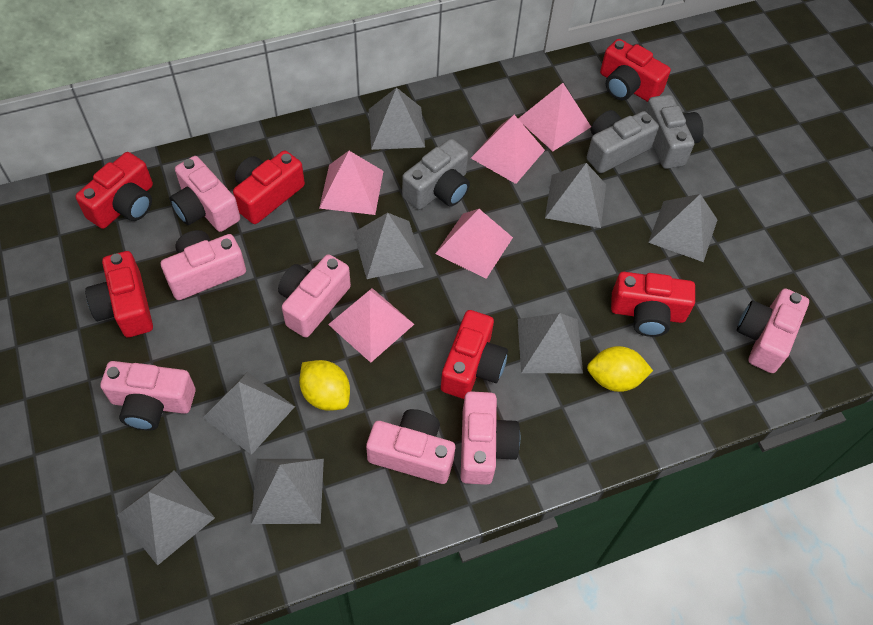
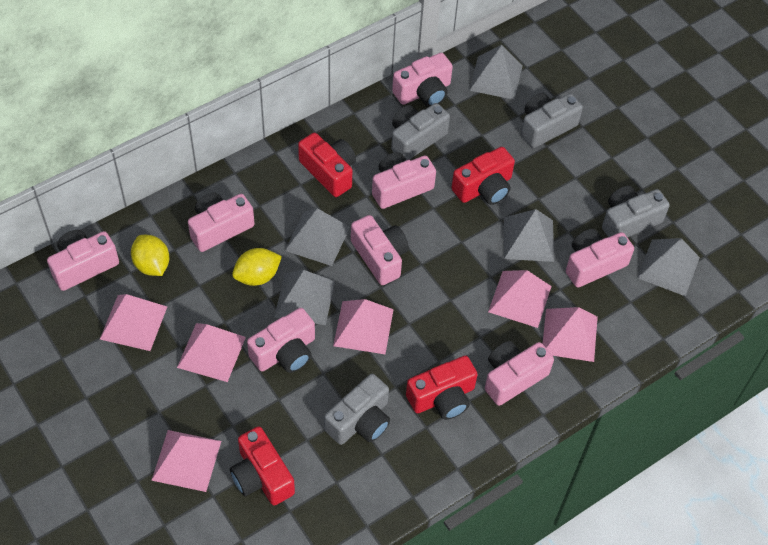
grey camera: [402,139,470,210] [587,110,659,173] [645,95,704,169] = 3 -> [324,374,390,445] [391,103,450,160] [521,93,583,148] [602,186,670,237] = 4
grey pyramid: [117,471,215,566] [203,372,295,455] [251,459,324,524] [354,213,424,279] [369,87,425,150] [518,313,583,373] [545,163,606,228] [648,194,717,262] = 8 -> [274,270,335,325] [285,208,350,266] [469,45,523,100] [504,209,554,262] [637,238,700,296] = 5
pink camera: [101,361,196,431] [161,230,246,300] [170,156,240,232] [278,254,351,338] [366,409,455,484] [461,391,520,485] [737,288,809,373] = 7 -> [47,230,119,291] [188,193,255,252] [247,308,315,373] [351,215,409,285] [372,152,436,209] [392,53,453,107] [485,341,554,406] [566,229,634,287] = 8
pink pyramid: [319,151,384,215] [328,288,414,363] [435,209,513,279] [471,115,545,184] [518,83,591,151] = 5 -> [100,294,167,351] [151,430,221,492] [177,323,246,382] [333,299,394,354] [488,270,552,328] [543,307,598,362] = 6
red camera: [75,152,153,229] [85,251,153,338] [233,150,305,224] [441,310,508,399] [600,39,671,102] [611,272,695,337] = 6 -> [230,426,295,505] [298,133,356,197] [406,355,478,420] [451,147,515,205] = 4

